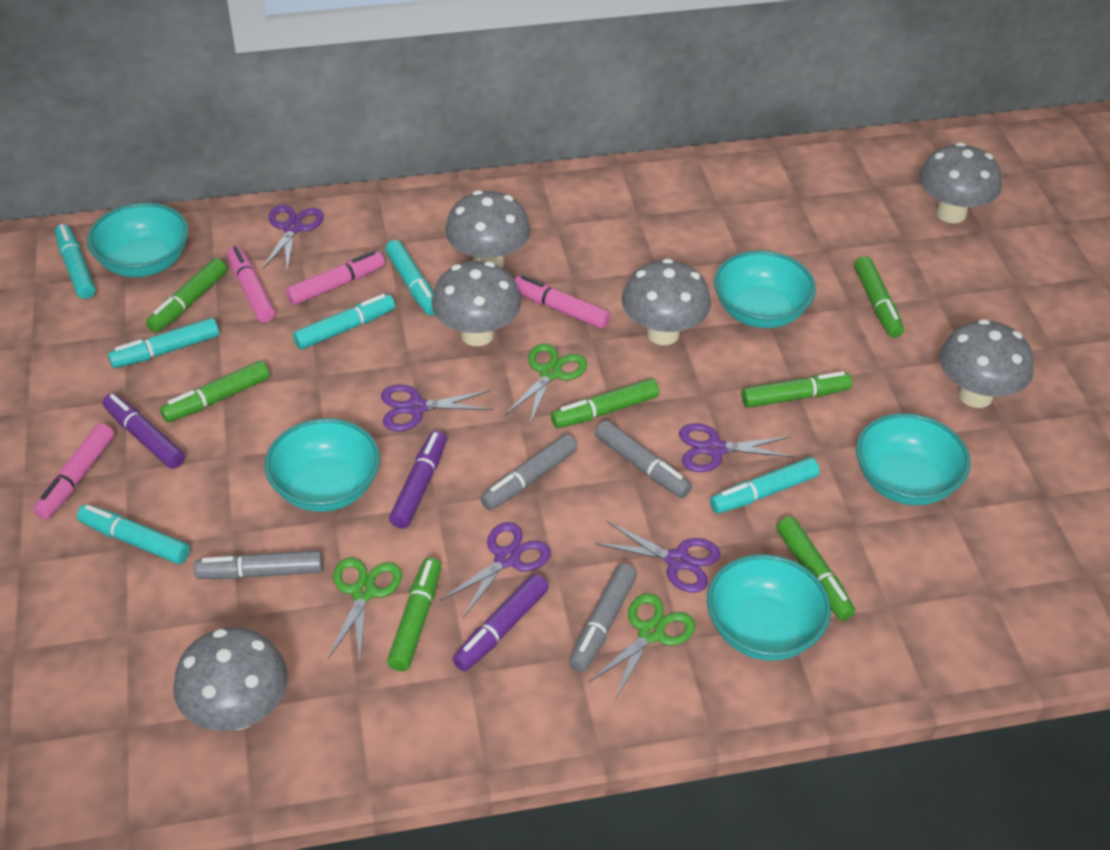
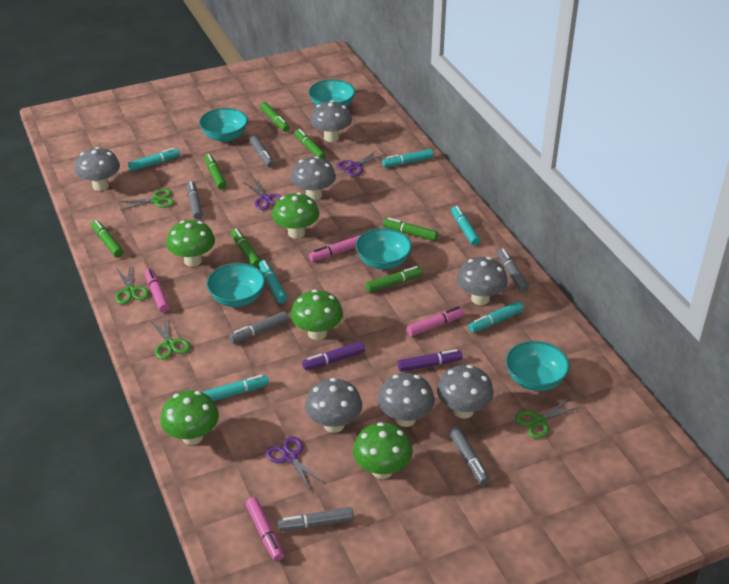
green mushroom: none = 0 -> [160,390,219,445] [166,220,215,267] [272,192,319,239] [291,289,343,340] [353,422,413,479] = 5
green scissors: [328,557,402,663] [505,343,587,424] [589,593,695,700] = 3 -> [115,265,149,304] [118,189,175,210] [150,314,190,360] [515,397,580,439] = 4
grey marker: [194,550,323,579] [480,434,578,510] [569,564,637,672] [595,420,692,498] = 4 -> [187,181,203,220] [229,311,289,344] [249,134,274,168] [278,507,354,531] [449,427,490,485] [497,249,529,292] = 6
grey mushroom: [173,627,288,731] [432,261,521,346] [445,190,531,268] [622,259,711,345] [919,142,1002,223] [939,319,1034,408] = 6 -> [75,147,120,191] [291,156,336,201] [305,378,362,433] [310,100,352,142] [378,373,435,427] [437,365,494,419] [457,257,508,305] = 7
purple marker: [103,393,185,469] [389,431,447,529] [453,574,549,671] = 3 -> [302,341,365,370] [398,349,463,372] = 2
purple scissors: [262,205,324,272] [381,384,493,431] [440,522,551,618] [595,521,721,593] [679,423,795,472] = 5 -> [243,178,282,210] [266,436,325,491] [337,150,386,177] = 3

